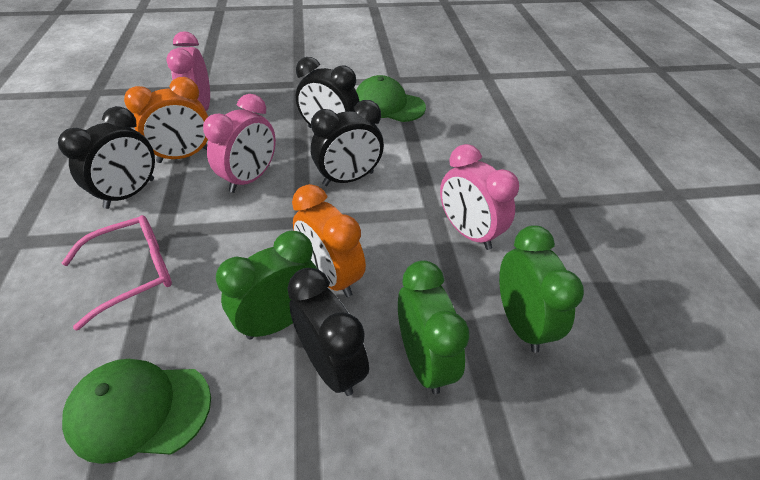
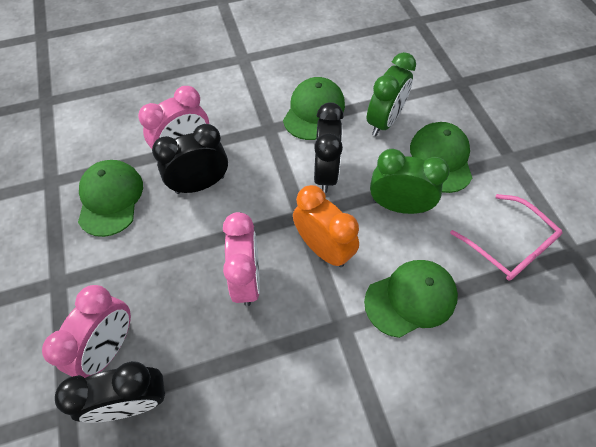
black clock: [58,106,155,209] [288,268,369,396] [296,57,359,128] [311,100,384,186] = 4 -> [55,361,165,423] [152,124,228,194] [314,102,344,193] = 3
green cap: [62,359,211,464] [356,75,426,122] = 2 -> [78,160,143,237] [283,77,345,140] [364,260,458,338] [410,122,472,193] = 4
green clock: [216,231,318,340] [398,260,470,394] [499,225,584,353] = 3 -> [367,52,416,136] [370,149,449,214] = 2
orange clock: [124,77,208,163] [292,184,366,297] = 2 -> [293,185,359,267] = 1

